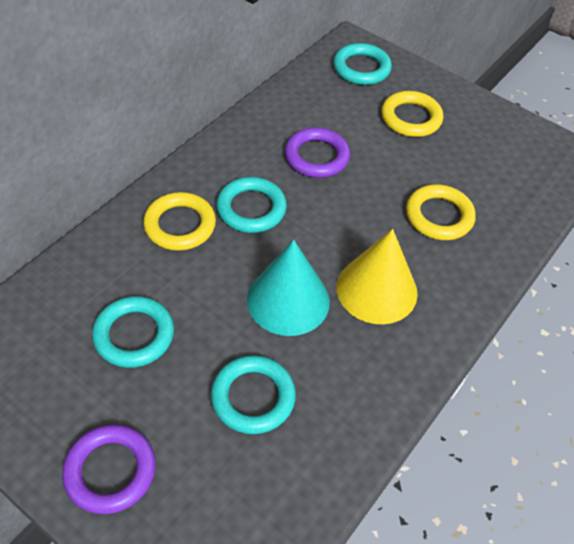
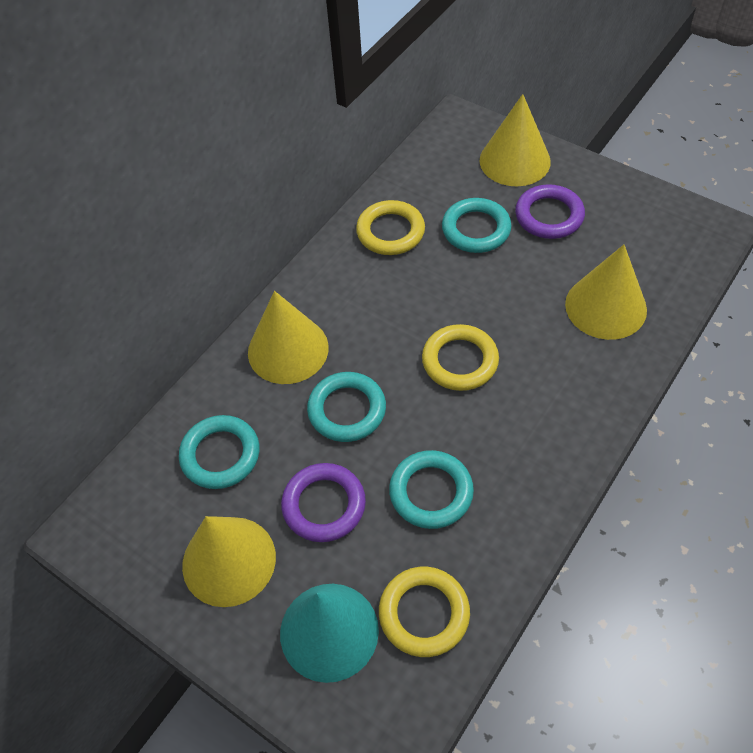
yellow cone: [336,229,418,324] = 1 -> [182,516,276,607] [248,291,329,384] [480,94,551,186] [565,245,647,340] = 4

